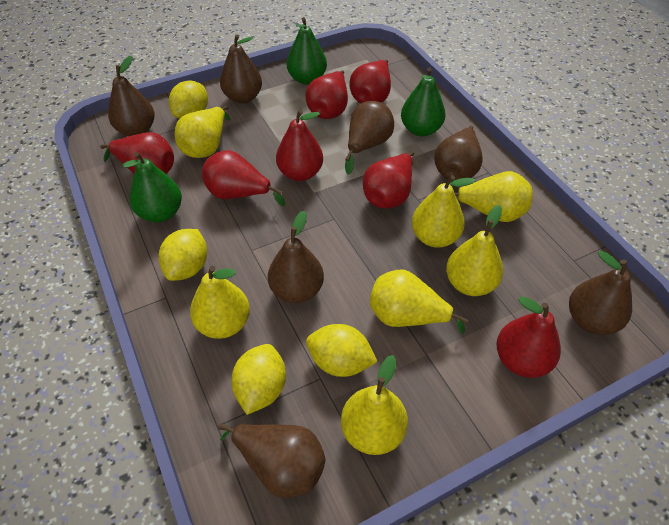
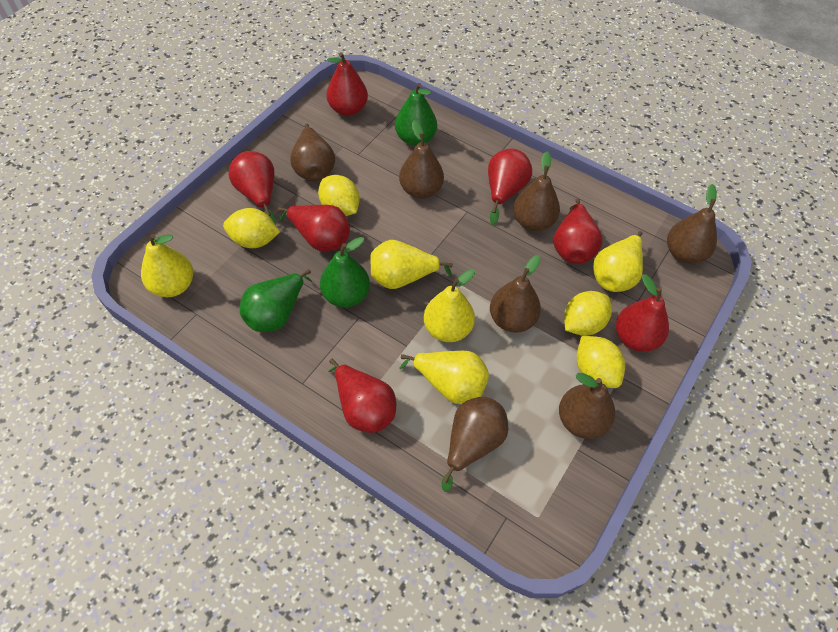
yellow pear: [175,105,230,158] [190,266,250,339] [341,355,408,455] [370,269,468,334] [412,175,476,248] [446,205,503,296] [455,171,533,222] = 7 -> [141,234,193,297] [370,240,453,289] [399,351,489,404] [424,269,475,342] [593,231,643,292] = 5

